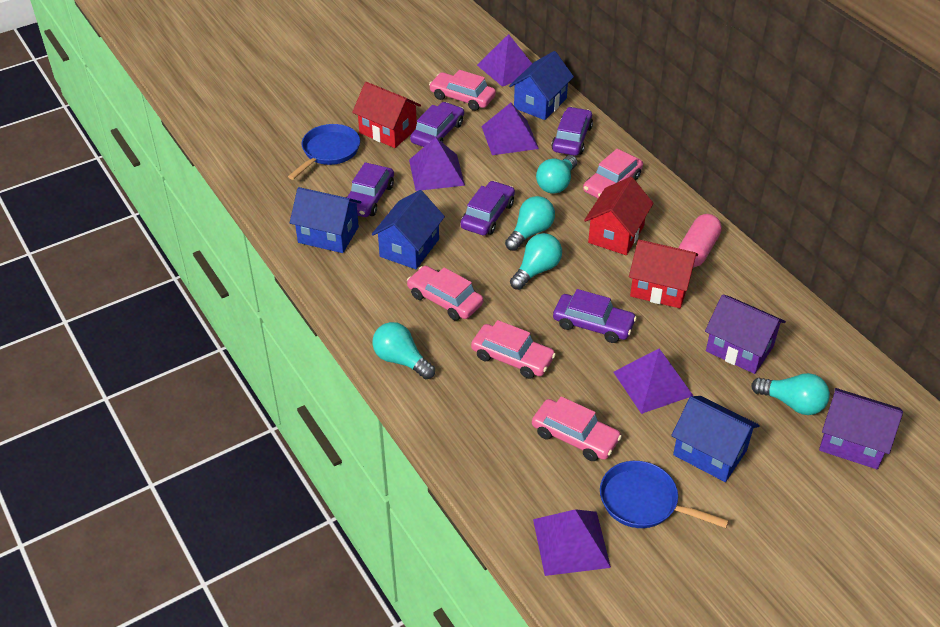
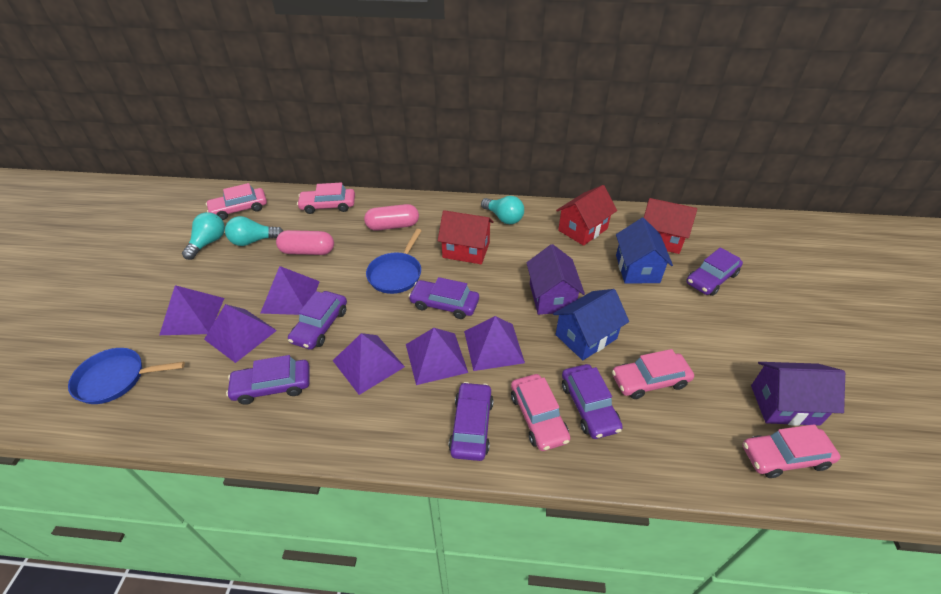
blue house: [290,187,361,253] [372,190,445,269] [509,51,574,120] [671,396,760,482] = 4 -> [553,289,629,360] [616,218,673,284] = 2
pink capsule: [679,214,722,267] = 1 -> [276,230,334,255] [364,204,419,231] = 2
purple car: [346,162,394,217] [410,102,464,147] [460,181,515,235] [551,107,593,156] [553,289,637,343] = 5 -> [226,355,309,405] [288,291,347,350] [409,277,479,319] [449,382,493,461] [562,364,623,439] [686,247,743,296] = 6
purple pyramid: [409,137,465,191] [477,34,532,87] [481,103,539,155] [533,509,611,576] [614,349,693,414] = 5 -> [159,285,224,335] [204,304,277,363] [260,266,320,315] [332,333,405,395] [406,328,468,385] [464,316,525,371] = 6
turquoise light bulb: [372,322,435,379] [505,196,555,251] [510,233,562,290] [536,155,577,193] [751,373,830,415] = 5 -> [182,212,225,260] [225,216,283,246] [481,196,524,224] = 3

